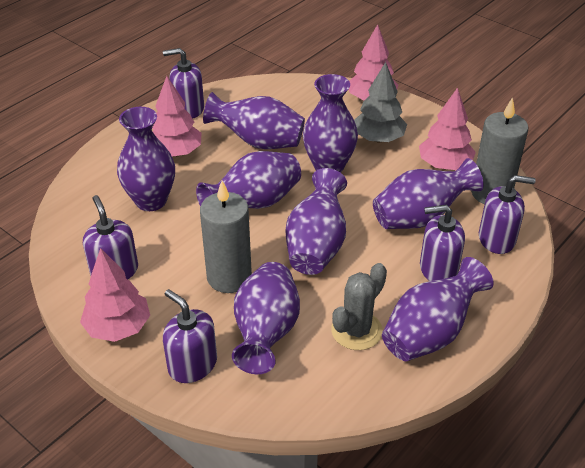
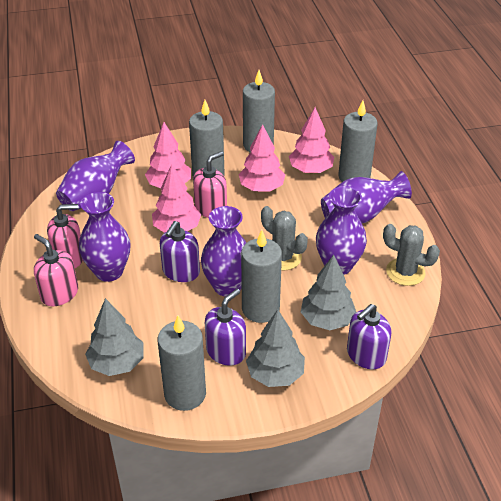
grey cactus: [331,263,387,350] = 1 -> [261,206,308,271] [383,224,440,286] = 2
grey candle: [200,181,252,293] [471,97,528,204] = 2 -> [158,315,206,411] [189,100,225,177] [241,230,282,323] [243,70,275,153] [338,100,377,182] = 5
grey tree: [354,62,407,142] = 1 -> [85,298,143,376] [246,310,305,387] [301,255,356,330] = 3
pink soap dispenser: none = 0 -> [34,234,78,306] [47,204,83,268] [193,151,227,218] = 3
purple soap dispenser: [83,195,138,279] [163,48,204,119] [163,289,217,383] [420,205,465,281] [479,175,536,254] = 5 -> [160,221,200,282] [205,289,246,366] [347,304,391,369] = 3
purple vase: [117,107,175,211] [196,151,301,209] [203,92,305,149] [232,262,300,374] [285,168,347,275] [303,74,358,173] [373,158,484,229] [382,257,494,361] = 8 -> [56,141,135,211] [79,192,130,282] [201,206,246,297] [316,186,367,275] [321,171,412,223] = 5

